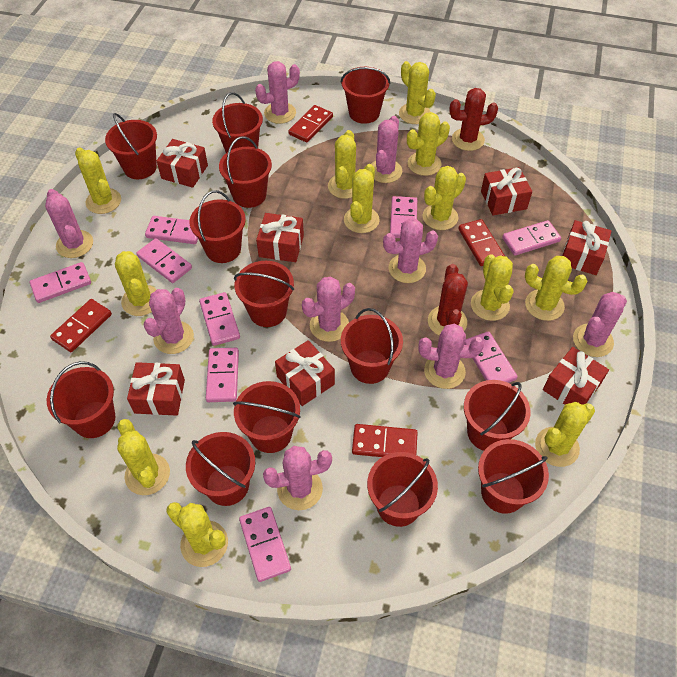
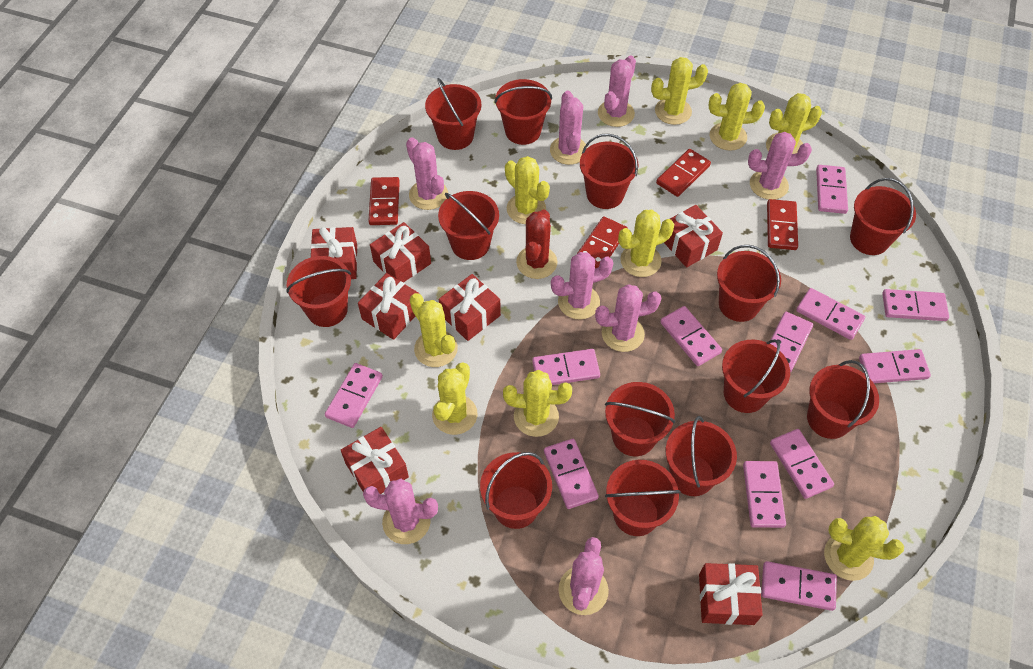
pink cactus: [45,189,93,258] [143,288,194,354] [255,61,300,124] [263,446,332,510] [302,276,355,342] [371,116,402,183] [383,218,438,283] [418,324,484,389] [573,292,627,357] = 9 -> [363,479,438,544] [406,137,448,210] [550,91,587,165] [551,252,613,320] [558,537,609,615] [595,284,661,352] [598,55,636,127] [748,132,812,200] = 8
pink domino: [30,262,91,303] [137,238,192,283] [145,216,198,244] [199,292,240,346] [206,348,239,402] [239,507,291,582] [390,196,417,238] [464,331,517,383] [502,220,561,256] = 9 -> [325,363,383,428] [532,349,600,385] [544,439,599,509] [660,306,722,366] [743,461,786,528] [761,561,837,611] [770,312,813,372] [770,429,834,499] [796,288,865,340] [816,165,848,214] [859,349,931,383] [882,289,949,321] = 12
red cactus: [428,264,468,336] [449,88,498,151] = 2 -> [516,210,557,279] = 1
yellow cactus: [75,147,121,214] [115,251,157,316] [117,419,170,495] [166,502,228,567] [328,130,356,199] [344,164,380,233] [399,61,436,124] [407,112,450,176] [423,166,466,230] [471,254,513,321] [525,256,587,321] [535,402,595,467] = 12 -> [409,293,458,367] [432,362,477,435] [503,370,572,437] [505,156,550,224] [618,210,674,277] [651,57,708,125] [709,83,765,151] [766,93,822,154] [824,516,904,581] = 9

